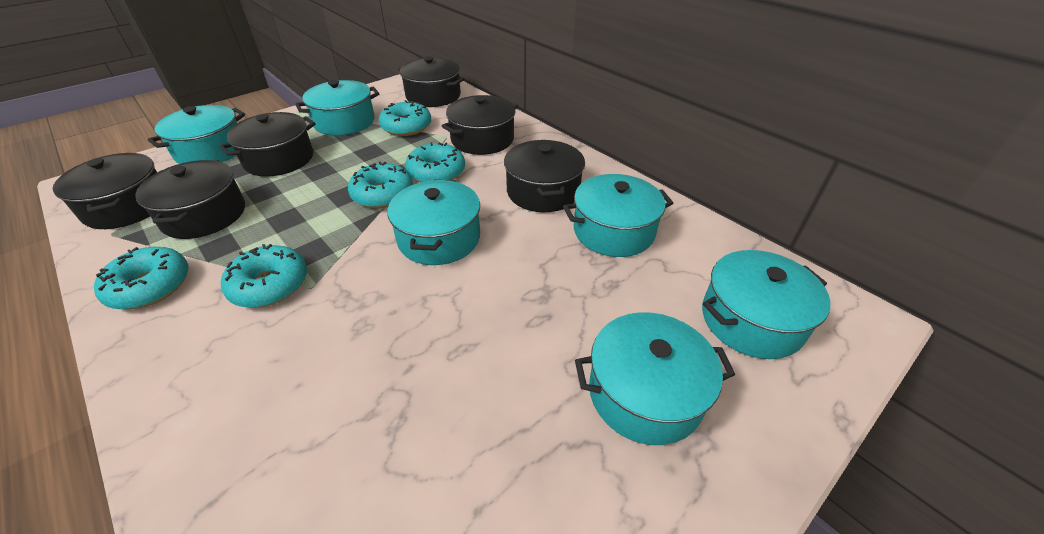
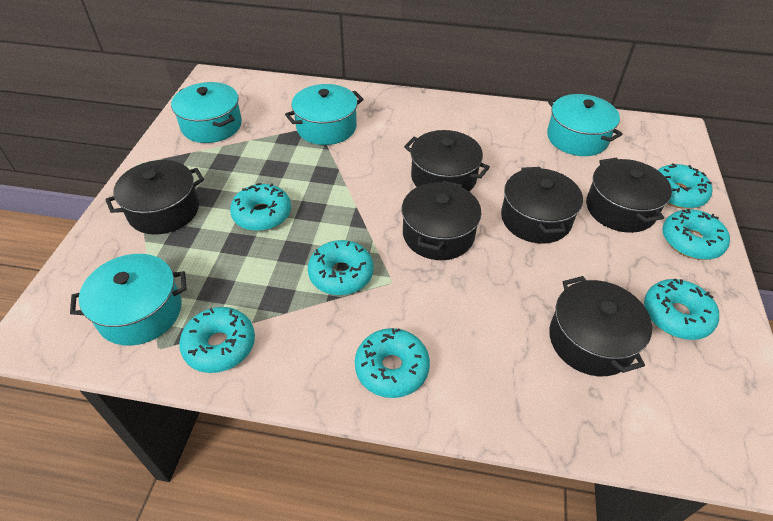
turquoise donut: [94,247,189,310] [221,244,307,308] [348,161,413,208] [379,100,431,136] [405,142,465,182] = 5 -> [179,307,255,373] [230,183,291,231] [308,240,374,295] [355,328,430,398] [644,278,719,340] [658,163,712,209] [662,209,730,260] = 7
turquoise pot: [148,105,245,164] [295,80,379,136] [387,180,480,265] [563,174,673,257] [575,312,735,445] [702,250,831,359] = 6 -> [70,254,187,346] [171,82,242,143] [285,84,364,145] [547,94,623,156] = 4

